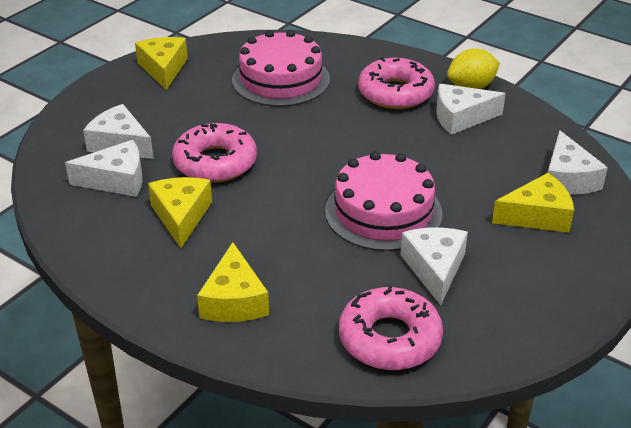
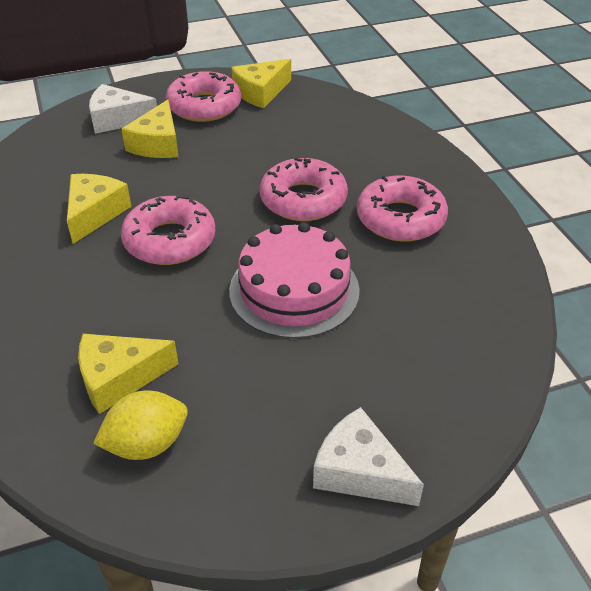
pink cake: [232,30,330,107] [325,151,442,251] = 2 -> [229,222,360,339] = 1
pink donut: [172,123,257,183] [339,285,443,370] [358,57,435,109] = 3 -> [121,194,215,265] [165,71,241,122] [260,158,348,221] [357,175,448,242] = 4
white cheese: [65,140,142,197] [83,104,154,159] [400,227,468,305] [436,84,506,135] [548,130,608,195] = 5 -> [89,84,157,134] [313,407,424,506] = 2

